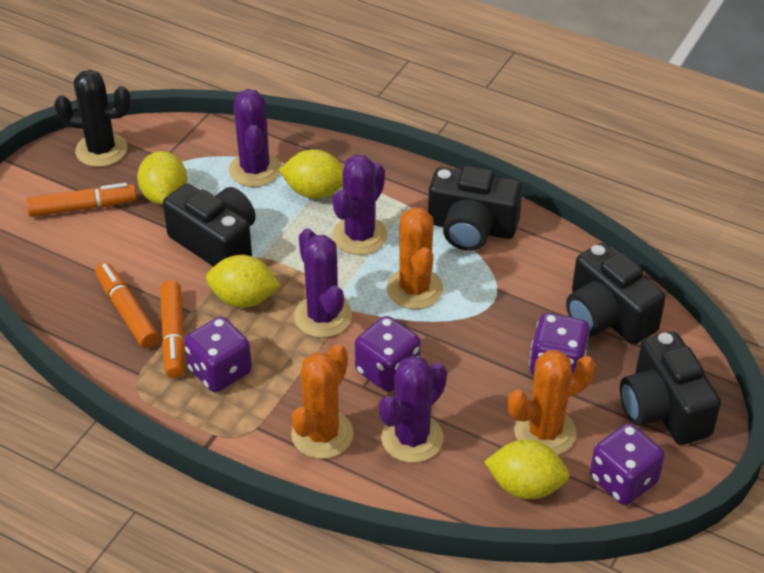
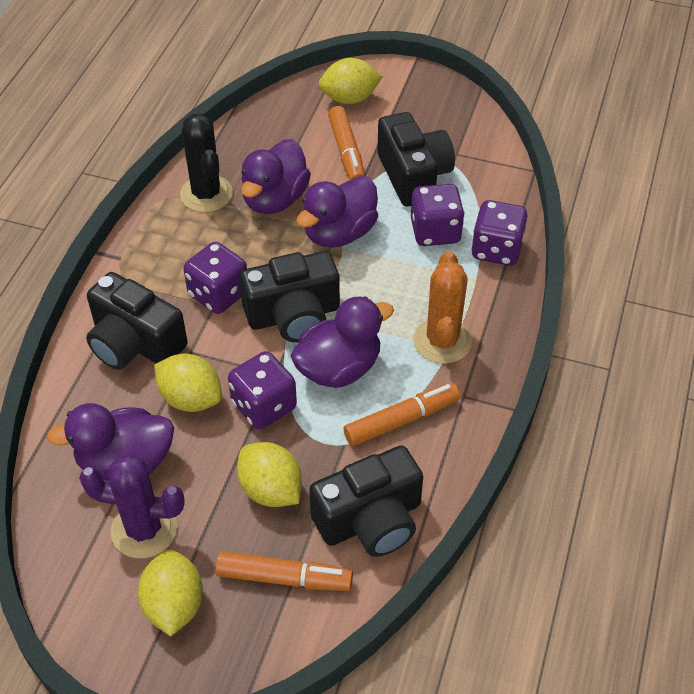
orange cactus: [291,344,353,459] [387,207,444,309] [507,350,595,455] = 3 -> [413,251,472,364] = 1
purple cactus: [229,89,281,187] [294,228,352,338] [333,155,388,255] [379,356,447,463] = 4 -> [79,454,185,558] = 1
purple duck: none = 0 -> [47,403,174,481] [241,139,311,214] [291,296,394,388] [296,176,378,248] = 4

